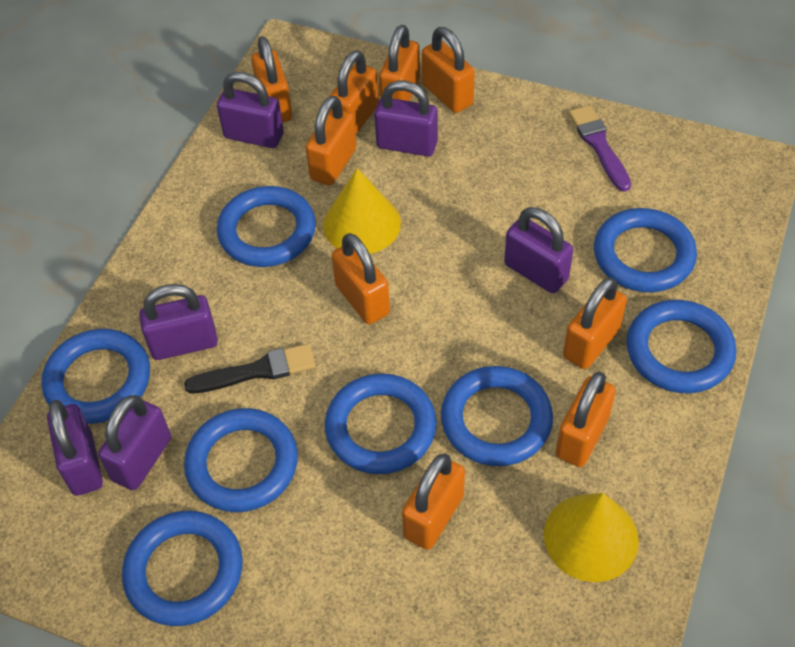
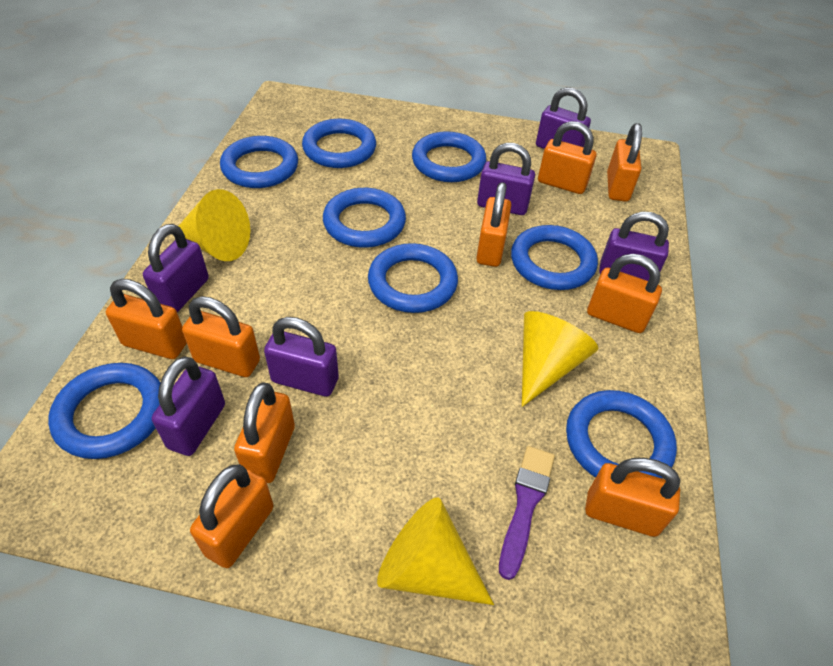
black brush: [184,344,315,394] = 1 -> none = 0
yellow cone: [323,168,401,254] [544,493,639,582] = 2 -> [178,189,250,261] [377,497,494,605] [522,311,598,407] = 3

